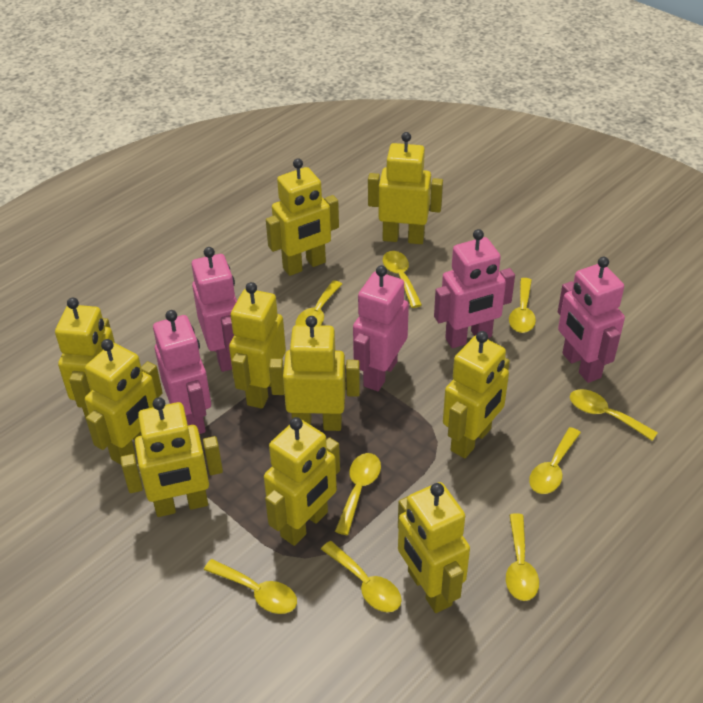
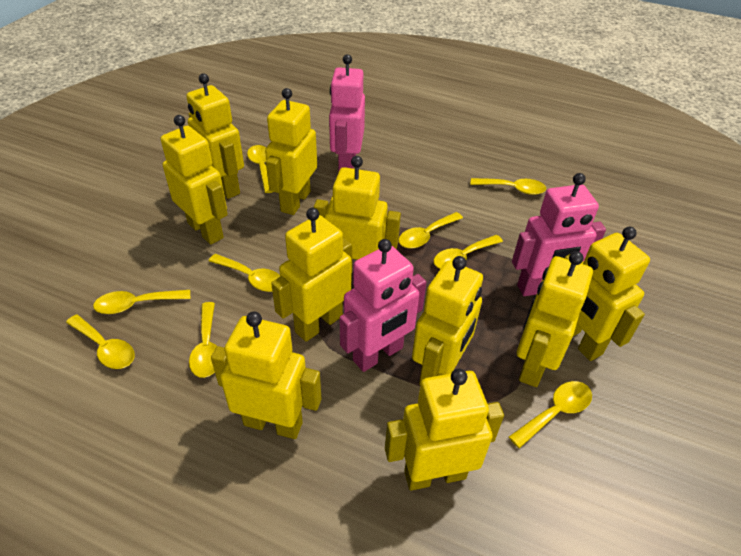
pink robot: [153,310,211,434] [192,247,237,372] [353,265,409,391] [434,229,515,348] [558,257,625,383] = 5 -> [329,54,365,171] [340,239,426,372] [512,173,606,296] = 3

